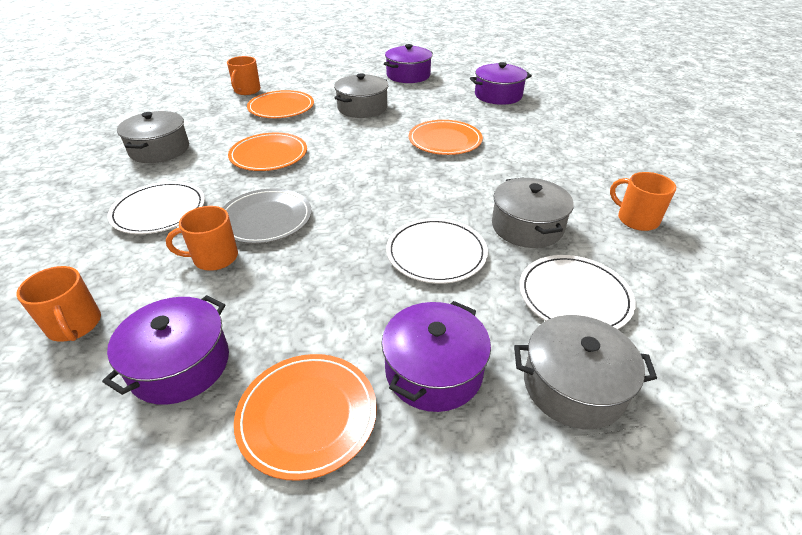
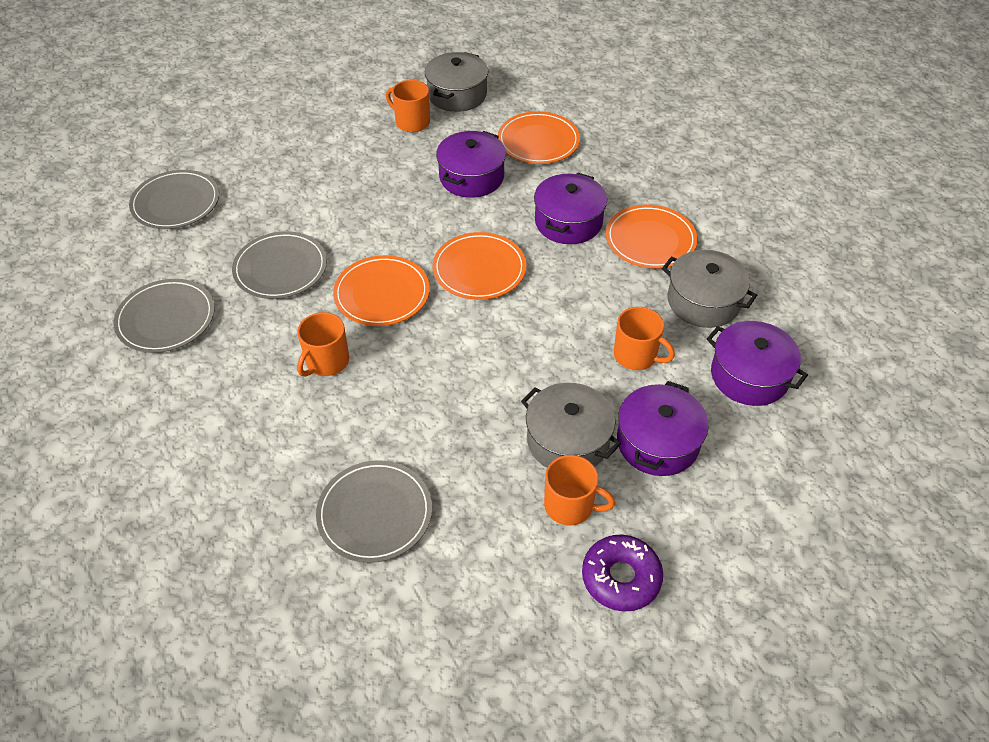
grey plate: [222,188,312,244] = 1 -> [114,279,215,353] [129,170,219,229] [232,231,327,299] [316,460,432,563] = 4
grey pot: [117,111,189,163] [334,73,388,118] [492,178,574,248] [514,315,657,429] = 4 -> [425,52,488,112] [521,383,621,468] [662,250,757,328] = 3
purple donut: none = 0 -> [582,535,663,612] = 1
white plate: [107,181,205,234] [386,218,488,284] [519,255,636,329] = 3 -> none = 0

